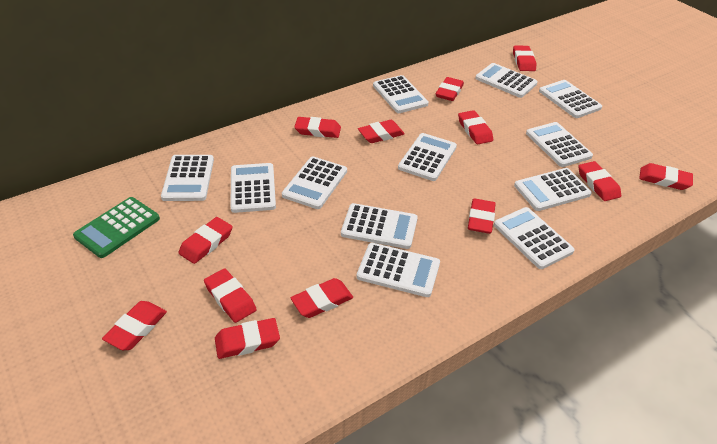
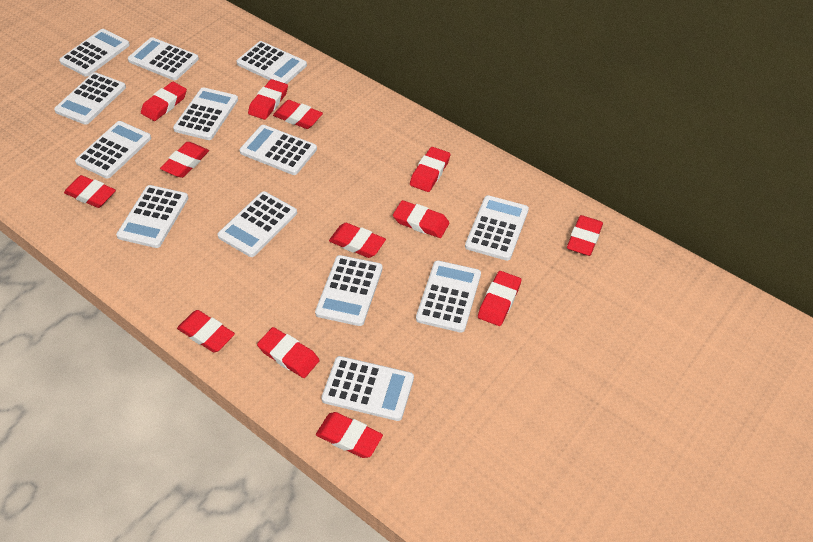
green calculator: [73,197,160,258] = 1 -> none = 0
white calculator: [161,155,214,201] [230,163,276,213] [282,157,347,209] [341,203,418,249] [357,243,440,297] [373,75,429,113] [398,133,457,181] [475,63,538,98] [494,207,575,269] [514,168,592,211] [526,122,593,167] [539,80,602,118] = 12 -> [54,72,126,125] [59,29,130,77] [75,121,151,179] [116,185,188,248] [128,37,199,80] [173,87,238,140] [217,191,297,257] [236,41,307,84] [239,125,317,175] [315,255,383,326] [321,356,414,421] [416,260,481,333] [465,195,529,261] = 13

